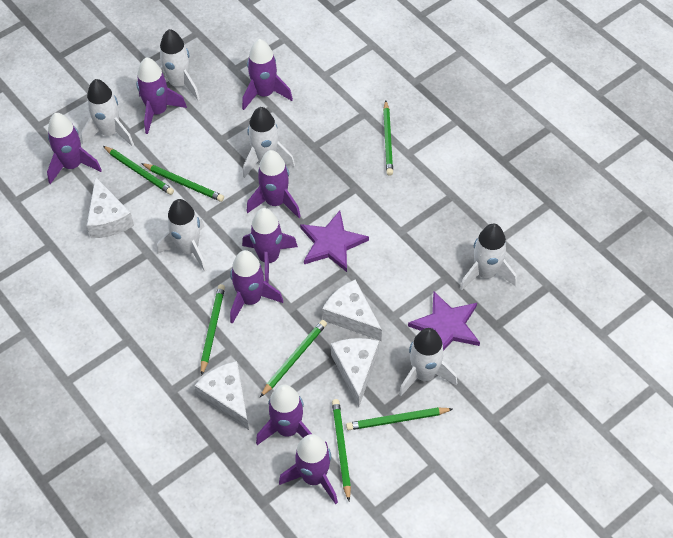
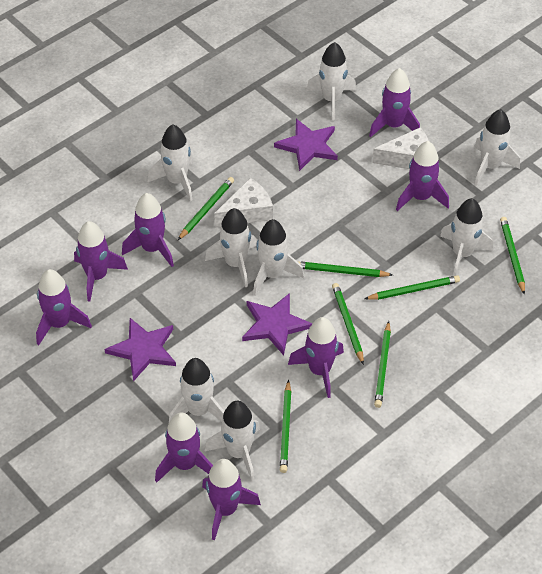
purple star: [300,211,369,272] [408,292,480,351] = 2 -> [105,318,176,381] [242,293,313,355] [274,119,338,171] = 3
white cheese: [87,177,134,238] [194,361,249,430] [322,280,382,341] [331,338,379,407] = 4 -> [214,178,273,227] [372,127,429,169] = 2
white rocket: [81,79,134,147] [157,199,207,272] [160,29,200,100] [243,107,295,178] [399,328,457,396] [460,224,517,291] = 6 -> [148,124,194,201] [169,358,225,423] [205,208,257,287] [205,401,260,481] [253,219,304,296] [306,42,356,121] [440,198,493,276] [474,109,520,185] = 8

